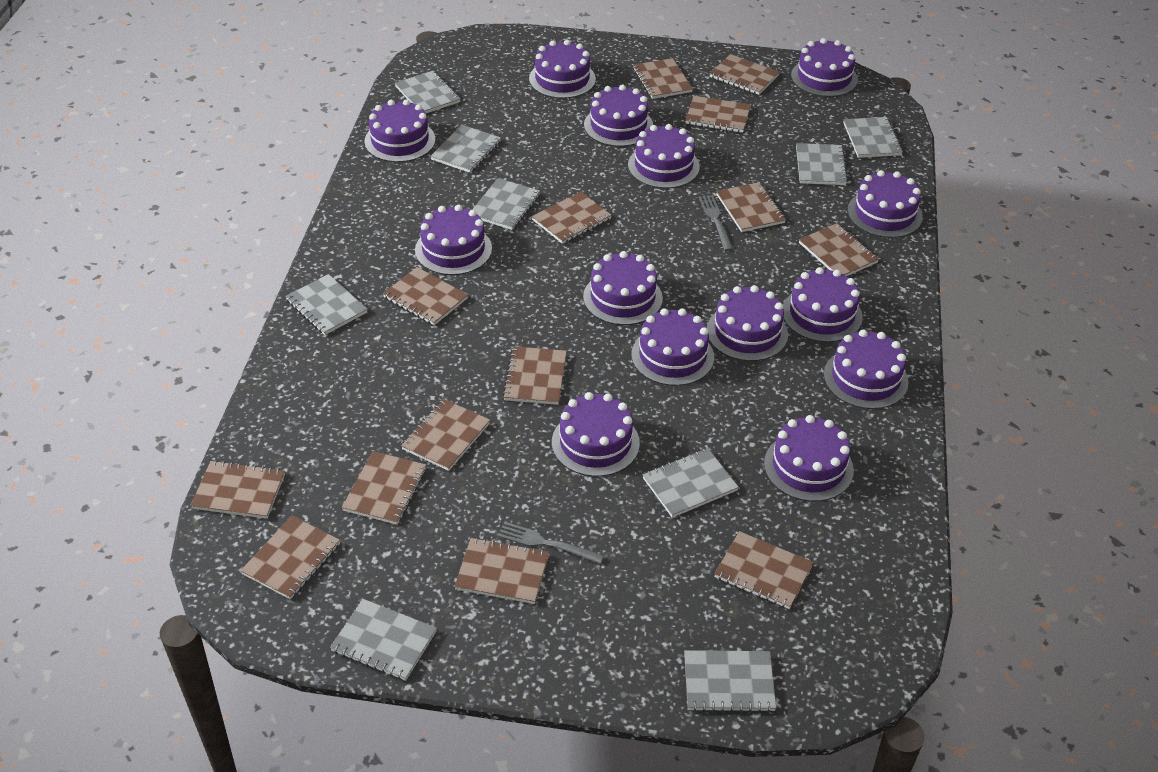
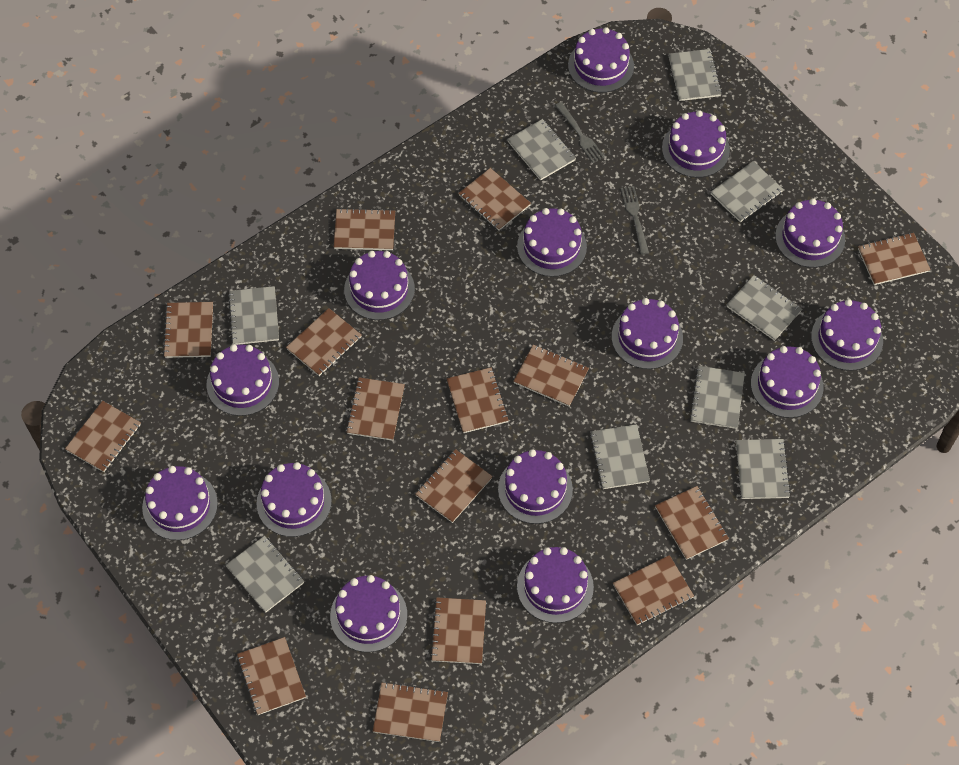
brown notebook: [190,460,285,519] [240,516,340,599] [342,451,426,525] [383,267,468,325] [401,399,490,471] [454,537,549,604] [503,346,567,405] [532,192,612,244] [633,58,693,99] [685,96,751,133] [709,54,780,95] [714,531,814,609] [716,182,786,232] [799,223,879,276] = 14 -> [65,401,141,472] [163,302,213,358] [237,637,306,715] [286,308,362,376] [334,208,395,250] [346,377,405,441] [373,682,448,742] [415,449,493,523] [430,597,486,664] [446,367,509,433] [458,168,531,230] [513,344,589,407] [613,555,694,625] [655,486,729,560] [858,233,931,285] = 15

